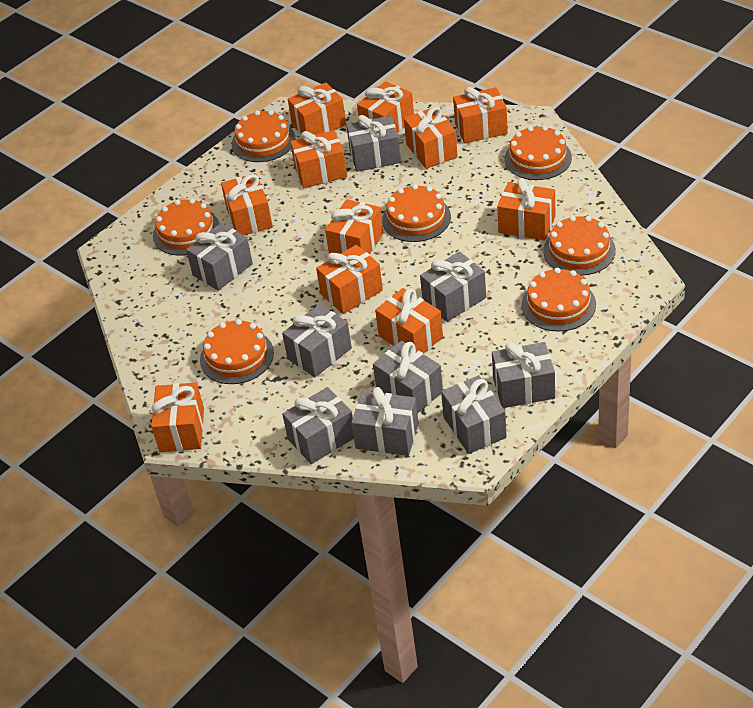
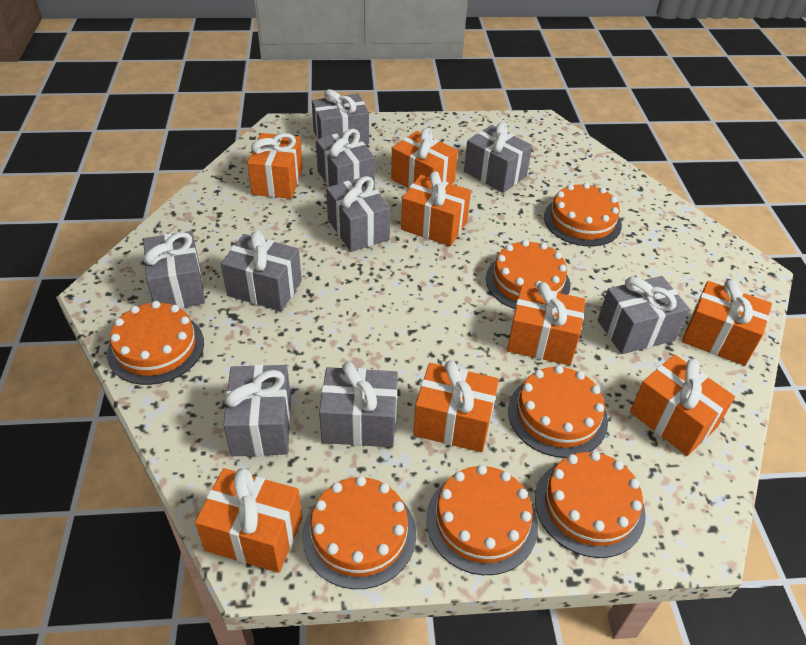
orange gift: [151,382,204,452] [221,173,273,235] [288,83,346,135] [290,130,347,188] [316,245,383,314] [325,199,383,254] [357,81,414,133] [375,288,443,354] [404,107,458,169] [453,87,508,144] [497,178,555,241] = 11 -> [195,468,302,573] [247,133,303,199] [391,128,458,188] [401,171,471,246] [413,360,499,452] [507,282,585,365] [630,355,735,456] [682,280,772,366] = 8

